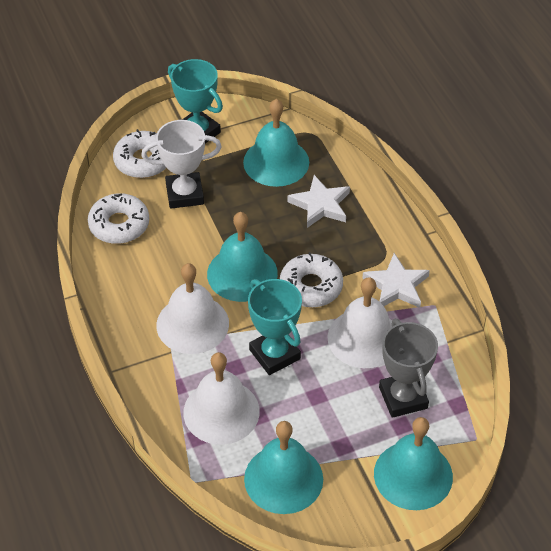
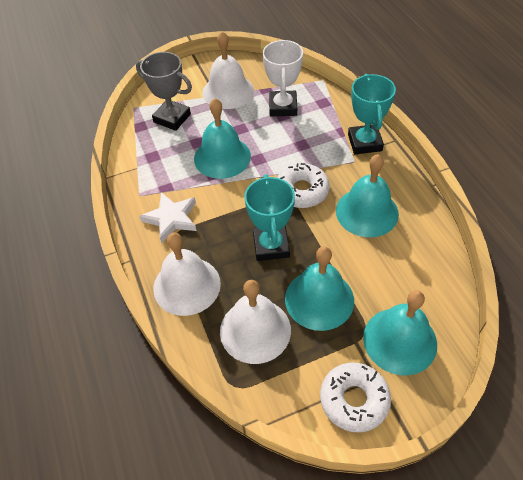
white donut: [88,193,149,244] [113,129,166,178] [280,252,343,307] = 3 -> [277,163,330,208] [320,363,391,433] = 2
white star: [287,175,350,228] [362,253,430,308] = 2 -> [139,192,196,243] = 1

